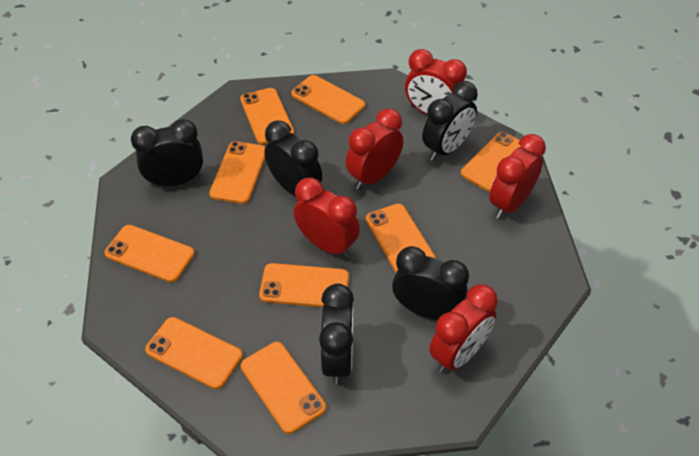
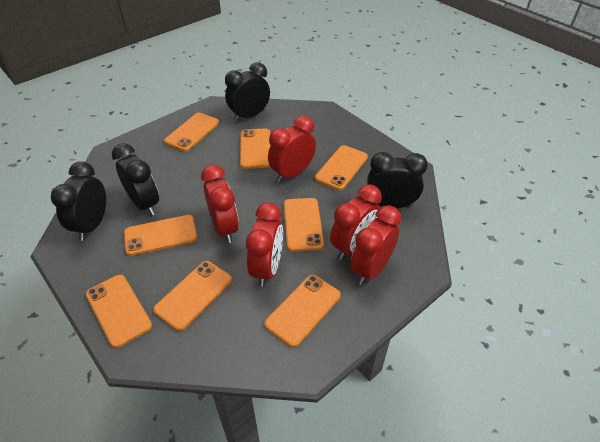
black clock: [131,119,203,187] [264,121,322,196] [319,284,354,385] [392,246,469,320] [422,81,478,161] = 5 -> [51,162,106,241] [112,143,159,216] [225,62,270,122] [367,152,428,208] = 4
orange phone: [105,225,195,282] [145,317,243,389] [209,141,265,204] [240,88,294,144] [241,342,326,434] [259,263,349,307] [291,75,365,124] [366,204,436,272] [461,132,521,192] = 9 -> [86,275,152,348] [124,215,197,256] [153,261,232,331] [164,112,219,151] [240,129,271,169] [265,275,341,347] [284,198,324,252] [315,145,368,190] = 8

